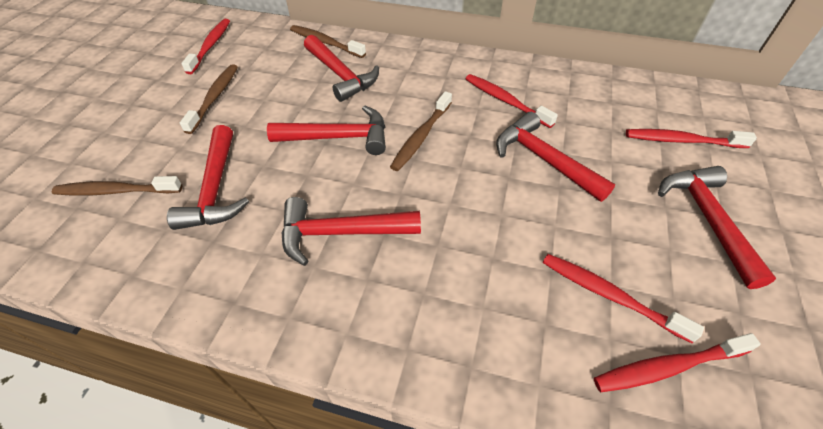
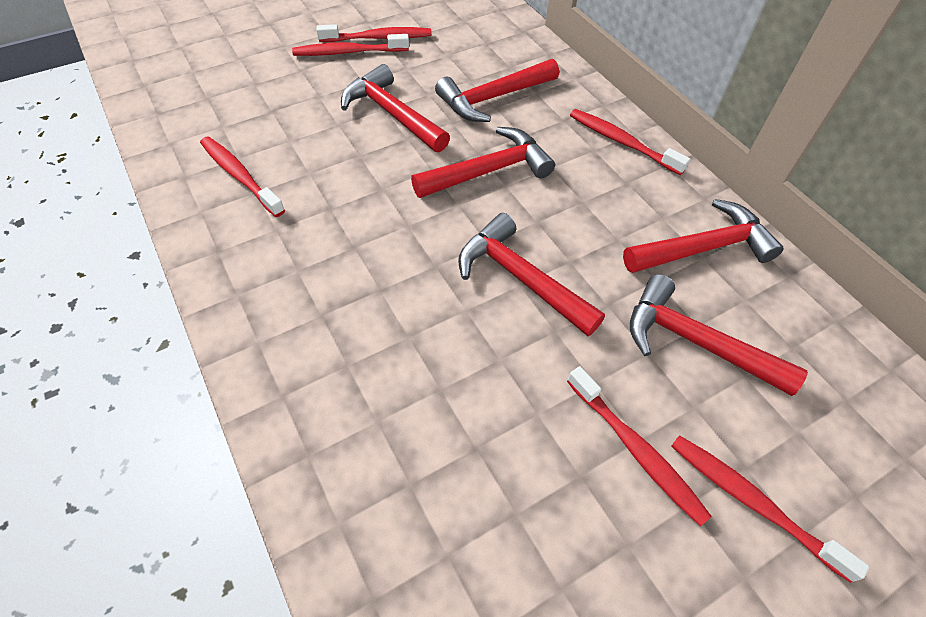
brown toothbrush: [52,176,182,196] [180,64,238,134] [290,25,366,58] [390,91,452,171] = 4 -> none = 0
red toothbrush: [181,19,230,74] [466,74,558,128] [543,254,704,343] [594,333,761,392] [626,129,757,148] = 5 -> [200,136,285,217] [292,34,409,56] [316,24,432,42] [567,366,712,526] [570,109,690,175] [671,435,869,583] = 6

